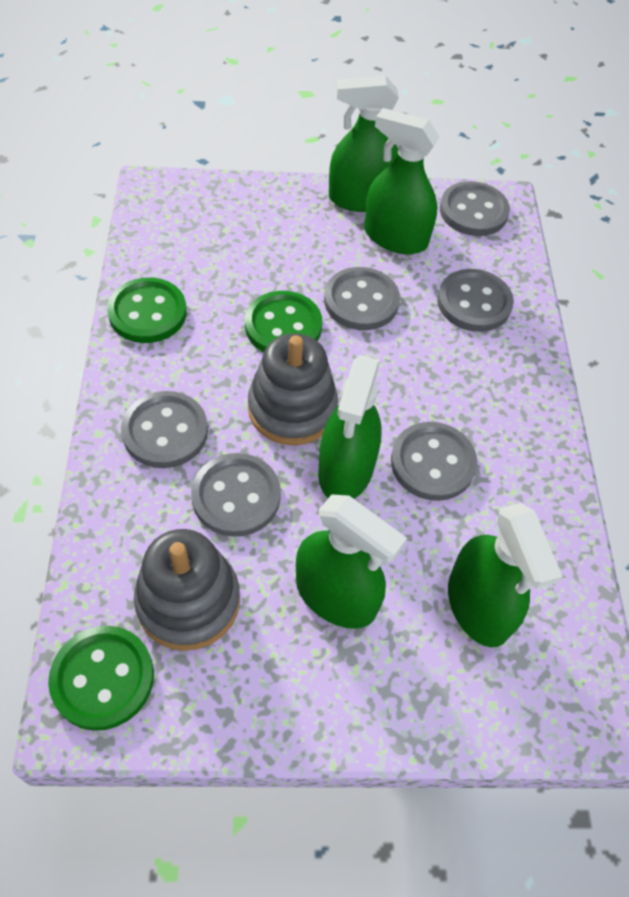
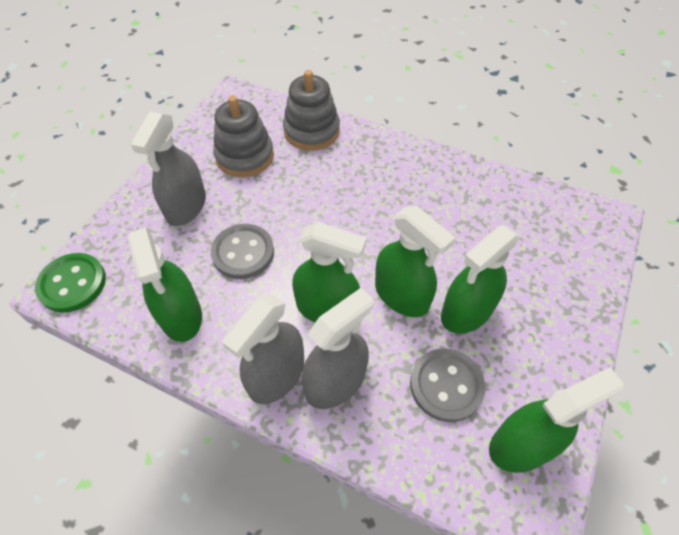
green button: [48,626,154,731] [107,278,187,343] [245,291,322,352] = 3 -> [35,253,106,312] = 1
grey button: [121,391,208,468] [191,453,281,537] [324,267,400,330] [391,422,477,501] [437,269,514,332] [440,181,510,236] = 6 -> [210,224,274,279] [410,349,485,422] = 2
grey spray bottle: none = 0 -> [131,112,206,226] [222,294,304,404] [302,288,374,409] = 3

